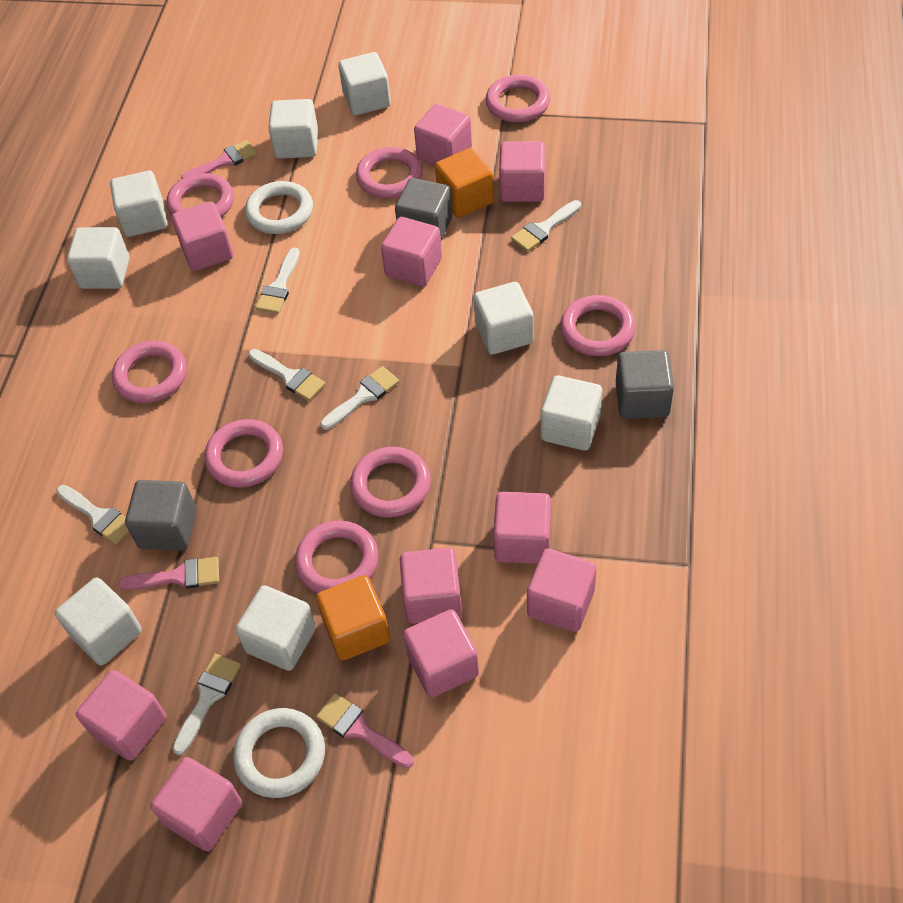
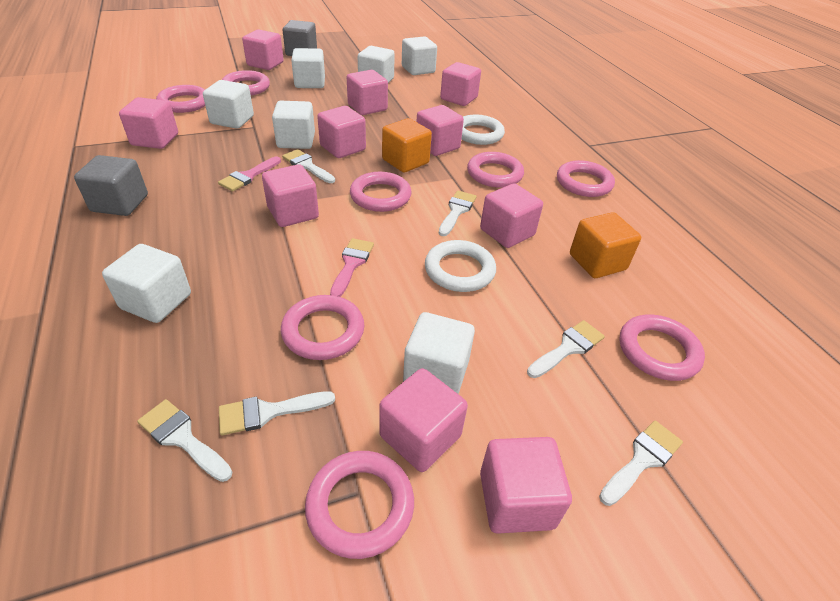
grey cube: [125,480,197,551] [395,178,453,240] [616,350,674,419] = 3 -> [74,155,148,216] [283,20,317,56] = 2
pink brush: [118,557,219,590] [181,140,257,179] [316,693,414,769] = 3 -> [218,156,281,192] [330,238,374,297] = 2
white cube: [55,577,142,666] [67,227,130,289] [110,171,167,237] [236,586,316,671] [268,99,318,159] [338,52,391,115] [474,282,533,355] [541,375,602,451] = 8 -> [102,244,191,323] [203,80,254,129] [272,101,315,149] [291,48,325,88] [358,46,395,83] [402,36,437,75] [403,312,475,394] = 7

